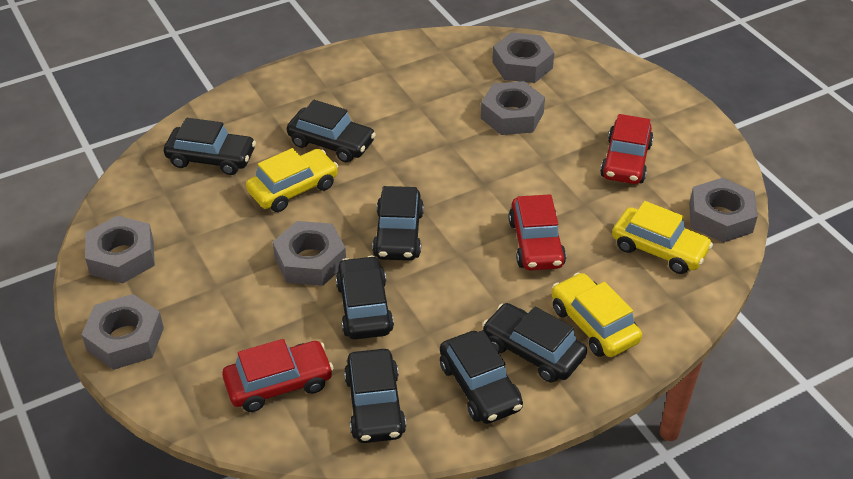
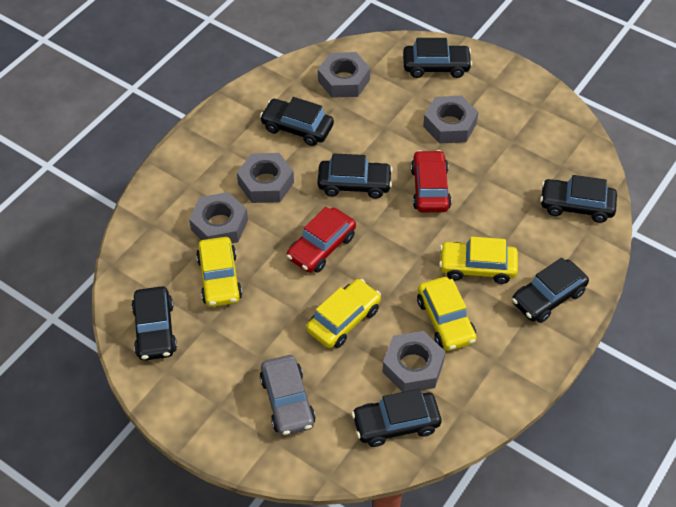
grey car: none = 0 -> [260,355,316,436] = 1
grey nut: [81,294,164,370] [85,216,155,284] [273,221,346,286] [481,81,545,135] [492,32,554,83] [689,178,758,243] = 6 -> [189,192,248,243] [237,153,294,203] [318,52,370,98] [382,331,446,392] [423,96,478,144] = 5
red car: [222,339,334,412] [509,194,566,270] [600,114,653,184] = 3 -> [287,207,356,273] [411,150,452,212] = 2
yellow car: [246,148,338,212] [552,273,642,357] [612,201,713,274] = 3 -> [196,237,242,307] [306,279,381,348] [417,277,477,351] [439,237,518,284] = 4

